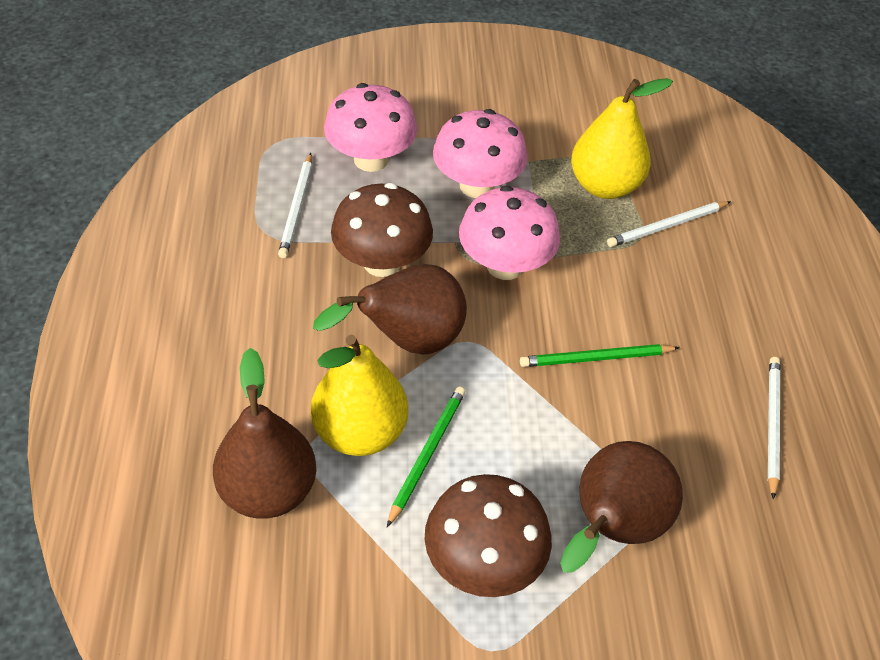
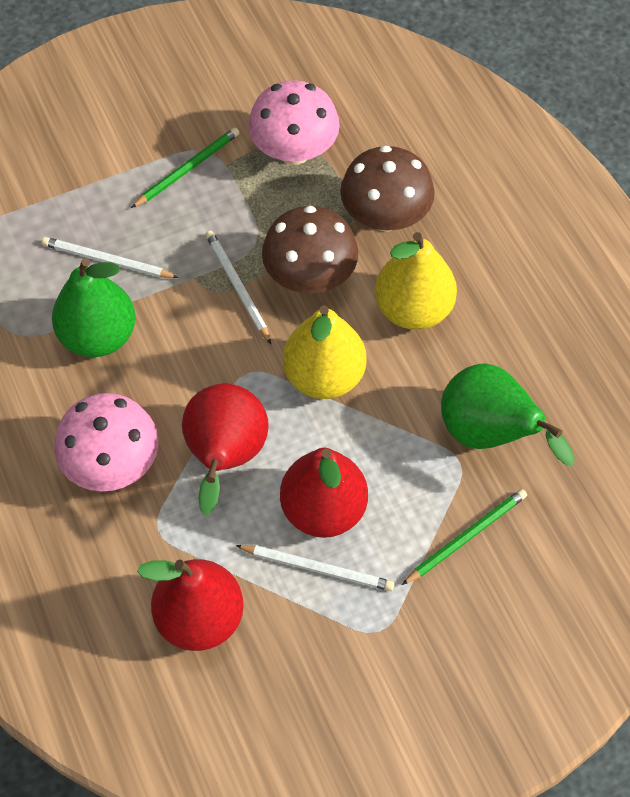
brown pear: [213,348,316,519] [313,264,467,355] [560,441,683,573] = 3 -> none = 0
green pear: none = 0 -> [52,258,136,357] [441,363,575,465] = 2
pink mushroom: [324,83,417,172] [433,109,527,198] [459,186,560,280] = 3 -> [54,393,159,492] [248,80,340,165] = 2
red pear: none = 0 -> [137,559,244,651] [182,383,269,516] [280,448,368,538] = 3

